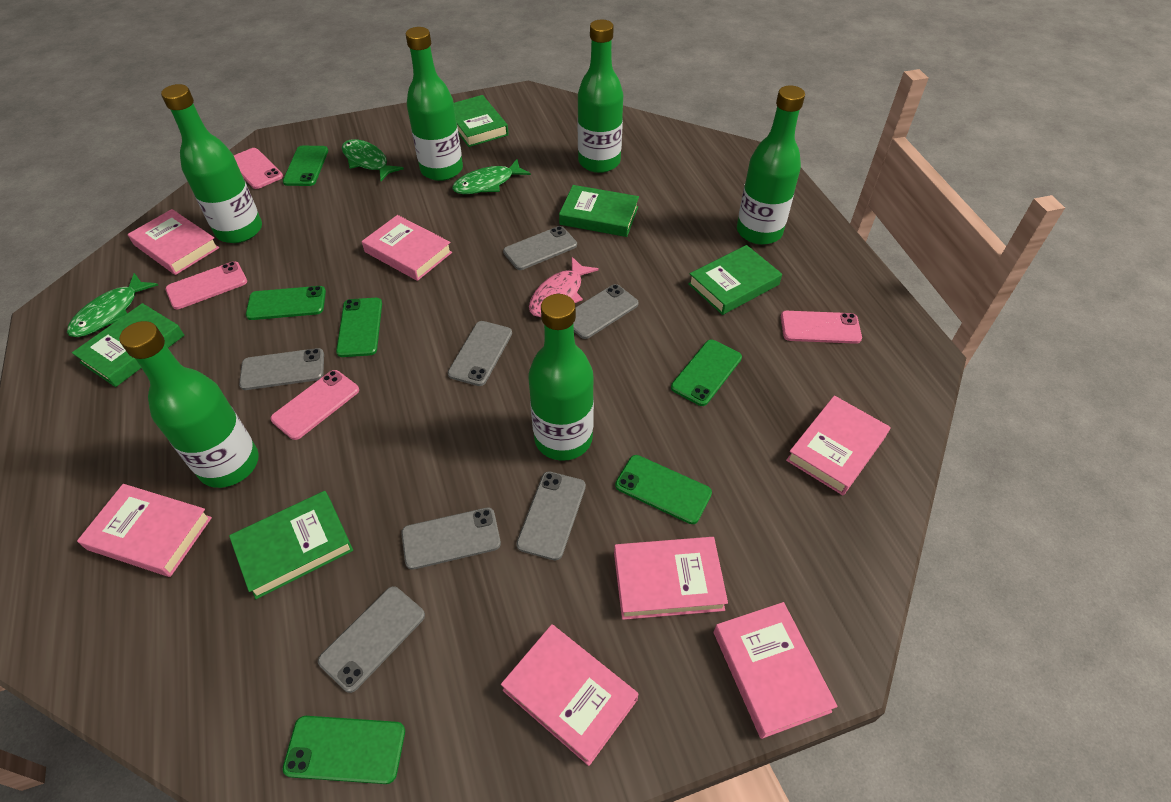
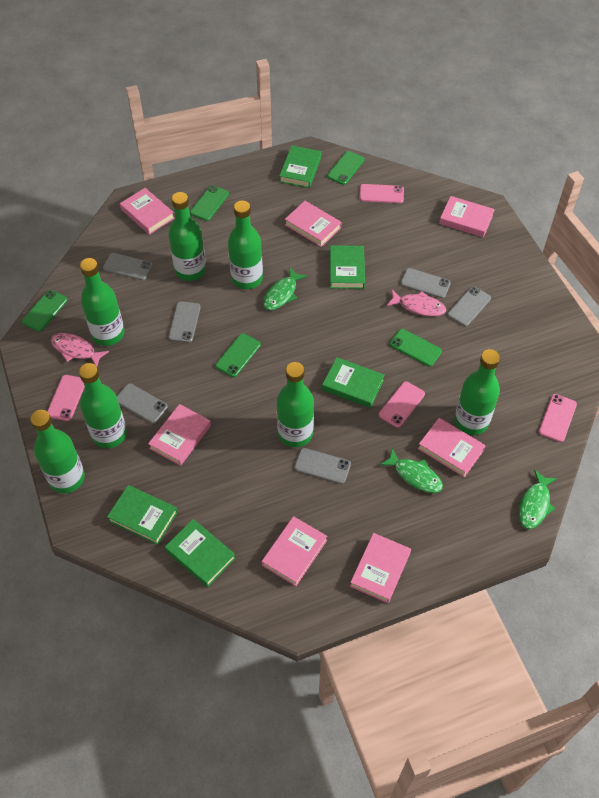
green bottle: [119,321,259,488] [161,84,262,243] [406,27,463,181] [528,294,594,461] [578,20,623,173] [737,85,805,245] = 6 -> [30,410,85,493] [79,363,127,448] [80,258,125,346] [169,192,206,281] [228,201,263,289] [277,362,314,447] [454,349,500,435] = 7
green phone: [246,286,326,320] [283,146,328,186] [283,716,405,784] [336,298,382,357] [615,455,712,524] [671,340,742,406] = 6 -> [22,290,68,331] [190,185,229,221] [215,333,261,377] [327,151,365,185] [390,329,442,367] = 5
grey phone: [239,348,324,390] [318,586,425,693] [401,508,501,570] [448,321,512,386] [503,226,577,270] [516,471,586,560] [573,284,639,339] = 7 -> [103,253,153,281] [117,383,168,424] [168,301,201,343] [294,448,351,484] [400,268,451,298] [447,286,491,327] = 6
pink fish: [529,257,599,317] = 1 -> [51,333,109,366] [386,290,446,316] = 2

